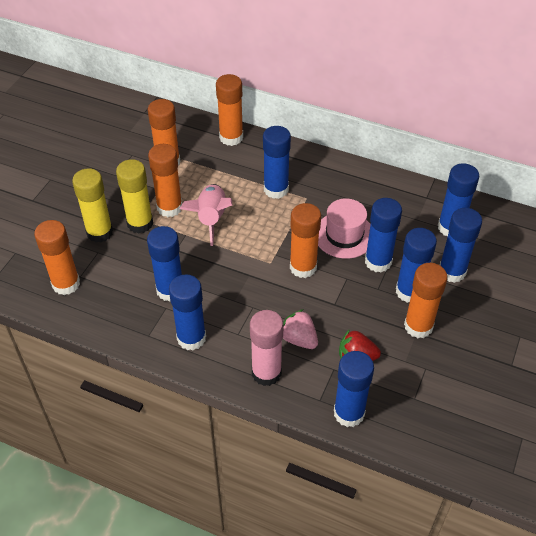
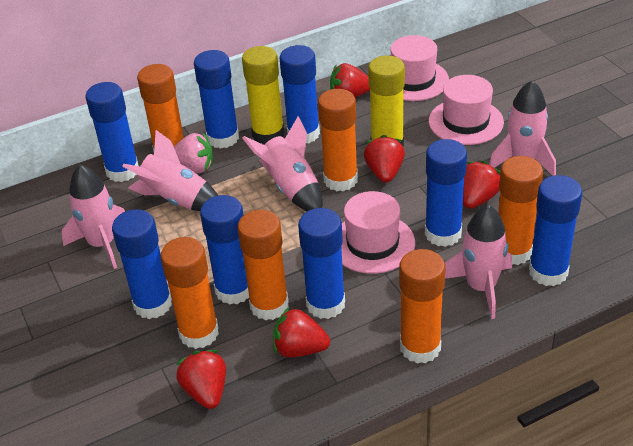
pink glue stick: [250,310,284,386] = 1 -> none = 0
pink hat: [318,198,371,259] = 1 -> [341,191,415,274] [390,35,449,101] [429,75,504,145] = 3
pink rocket: [180,184,232,246] = 1 -> [62,165,125,269] [122,130,218,211] [243,116,323,211] [444,205,512,319] [489,80,556,176] = 5
red strawberry: [339,330,381,361] = 1 -> [176,350,226,409] [273,307,330,358] [330,63,370,98] [364,135,405,183] [463,161,500,209] = 5

